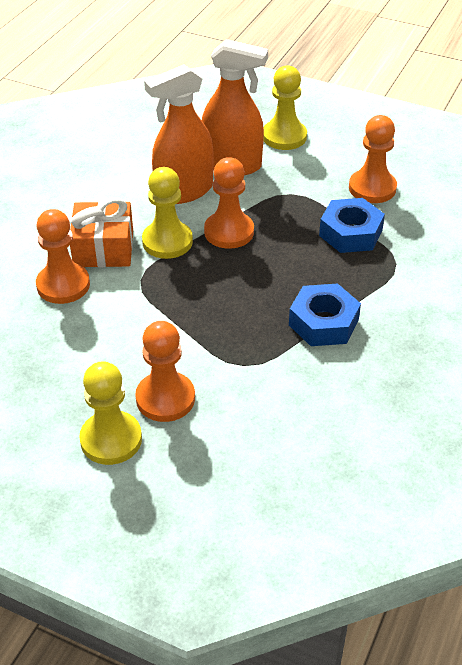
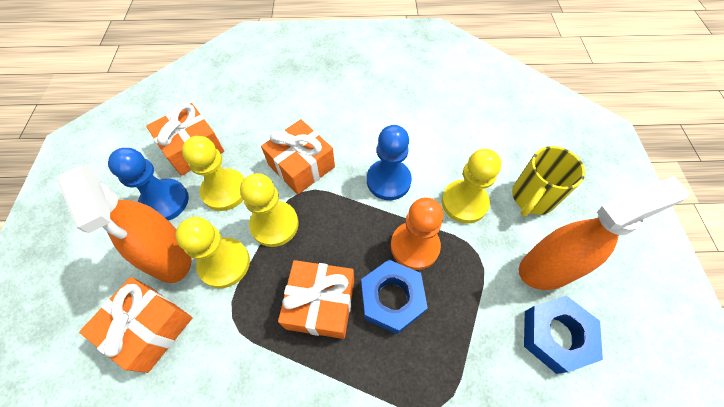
blue pawn: none = 0 -> [108,148,189,221] [367,125,412,200] = 2
orange gift: [70,197,133,267] = 1 -> [79,277,192,373] [146,103,224,176] [261,119,335,195] [278,260,354,339] = 4
orange pawn: [36,209,90,304] [135,321,195,422] [204,157,254,249] [349,115,397,203] = 4 -> [391,197,444,270] = 1
yellow mug: none = 0 -> [512,146,585,216] = 1
yellow pawn: [79,361,142,465] [142,167,193,259] [263,65,307,150] = 3 -> [175,217,250,288] [182,136,245,211] [240,173,299,247] [442,149,501,223] = 4

